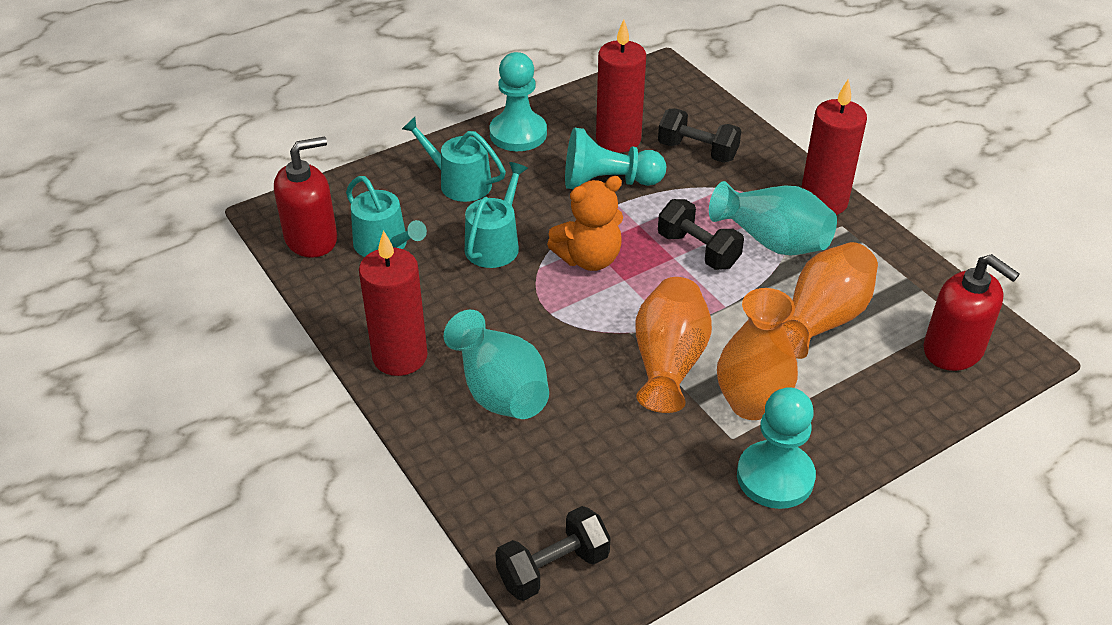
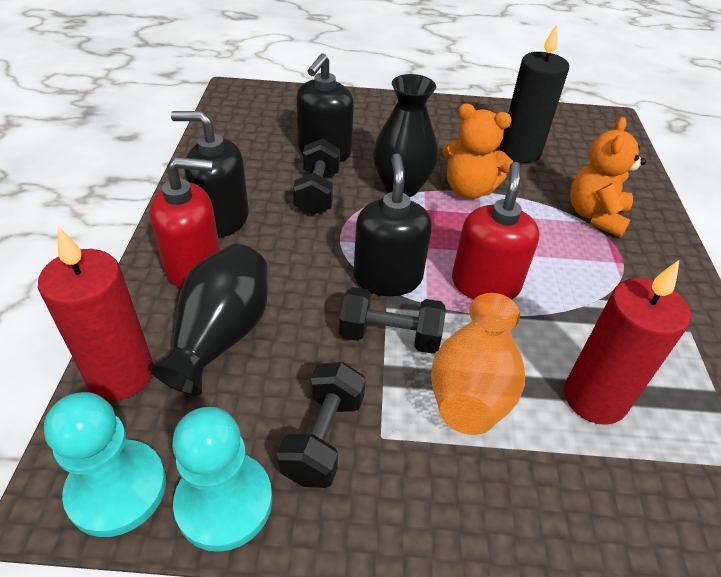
black candle: none = 0 -> [500,24,569,163] = 1
black soap dispenser: none = 0 -> [171,111,249,237] [296,53,354,162] [353,154,432,296] = 3
black vase: none = 0 -> [149,244,268,395] [373,74,438,197] = 2
orange teddy bear: [547,176,623,271] = 1 -> [442,103,513,199] [570,117,646,238] = 2
orange vase: [636,277,712,413] [717,288,798,420] [783,242,878,359] = 3 -> [431,293,525,435] = 1
red candle: [359,230,428,376] [596,19,646,152] [801,78,867,215] = 3 -> [38,227,153,400] [564,260,691,425] = 2
turquoise pawn: [489,52,547,151] [565,128,666,189] [737,387,816,509] = 3 -> [44,392,166,537] [172,407,272,552] = 2
turquoise vase: [444,310,549,419] [709,181,837,256] = 2 -> none = 0
turquoise watering can: [346,176,427,257] [402,117,506,202] [465,162,528,268] = 3 -> none = 0

